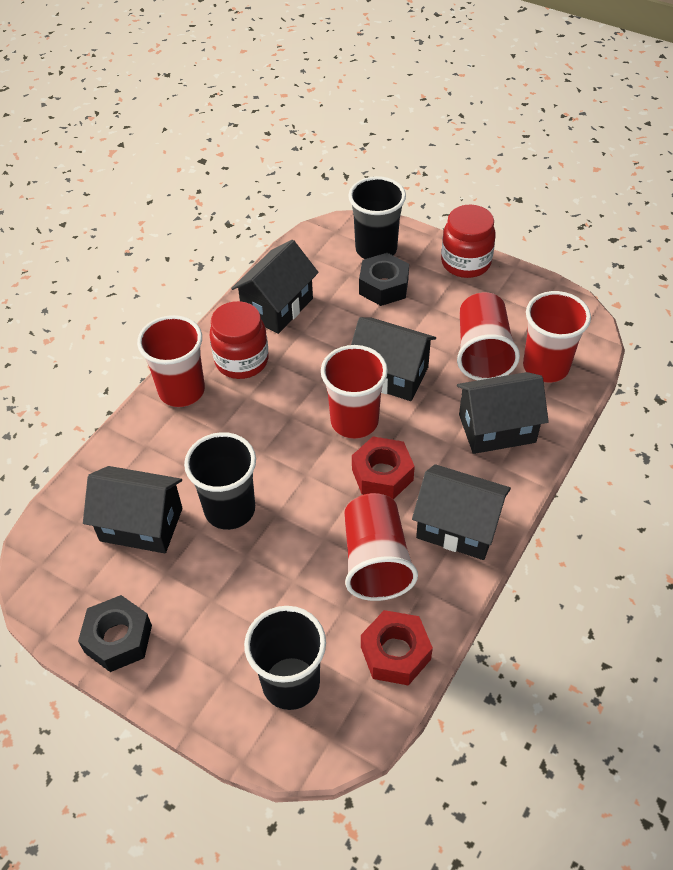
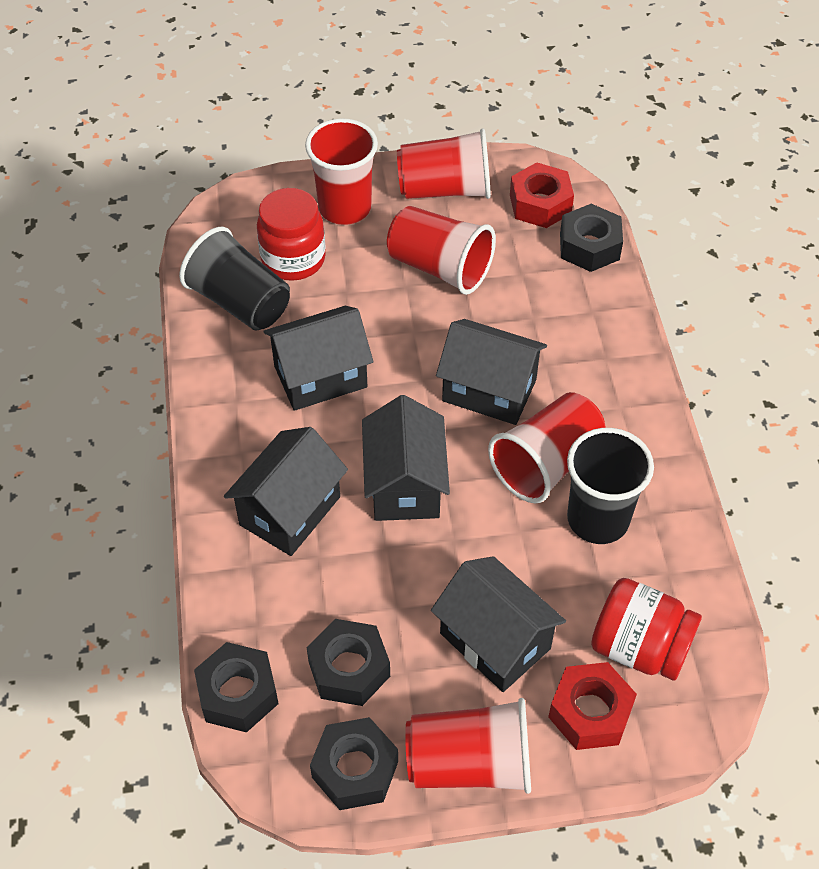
black cup: [184,432,256,530] [244,606,326,710] [348,176,406,259] = 3 -> [179,227,290,331] [567,428,654,544] = 2
black nut: [78,595,152,672] [359,253,409,306] = 2 -> [194,642,279,733] [307,619,390,706] [310,717,398,810] [560,204,623,272] = 4

